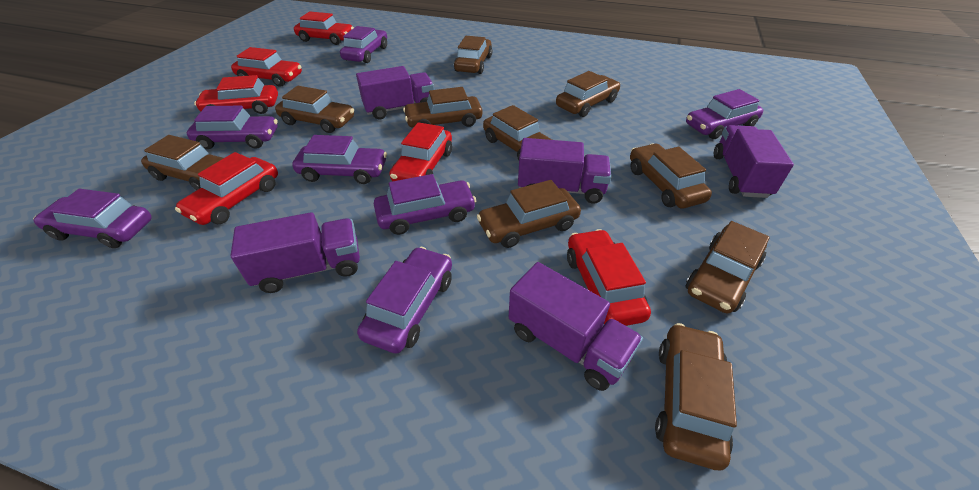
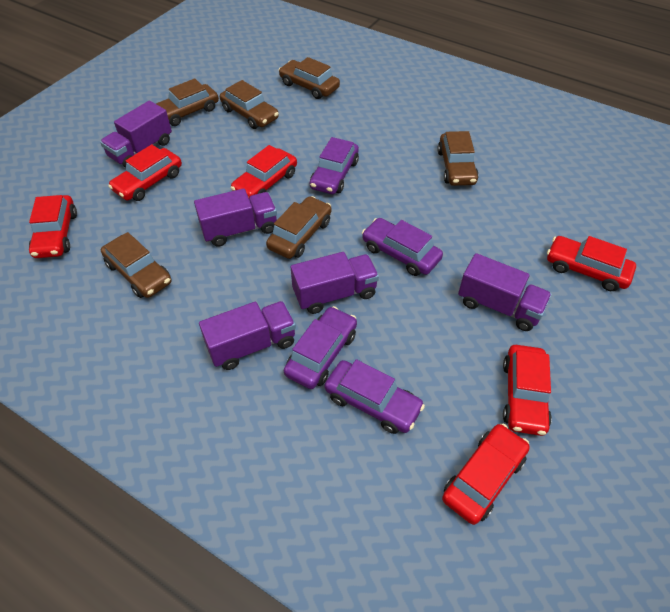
brown car: [141,135,223,190] [275,86,354,133] [403,87,482,128] [454,36,492,74] [477,180,581,248] [483,105,552,160] [556,71,620,117] [630,143,712,209] [655,323,737,470] [686,221,770,313] = 10 -> [101,232,171,298] [156,78,219,126] [220,80,279,129] [266,196,332,259] [279,57,340,99] [437,131,479,186] = 6
purple car: [33,189,152,248] [187,105,278,149] [292,135,387,184] [340,26,387,63] [357,247,452,354] [374,174,476,235] [686,89,763,139] = 7 -> [284,306,357,389] [310,137,359,194] [324,359,425,434] [362,218,443,276] = 4

